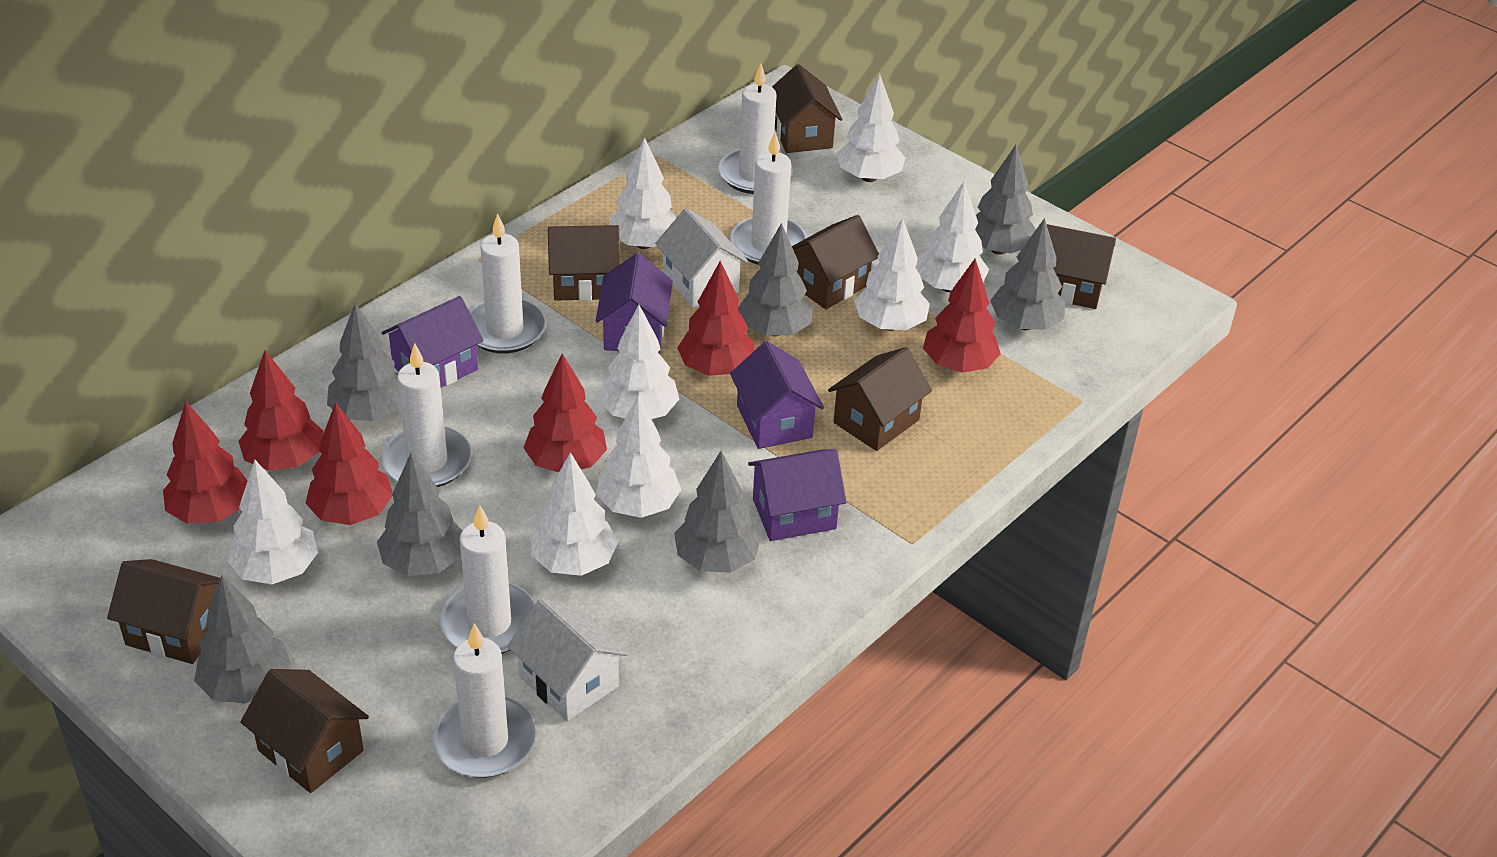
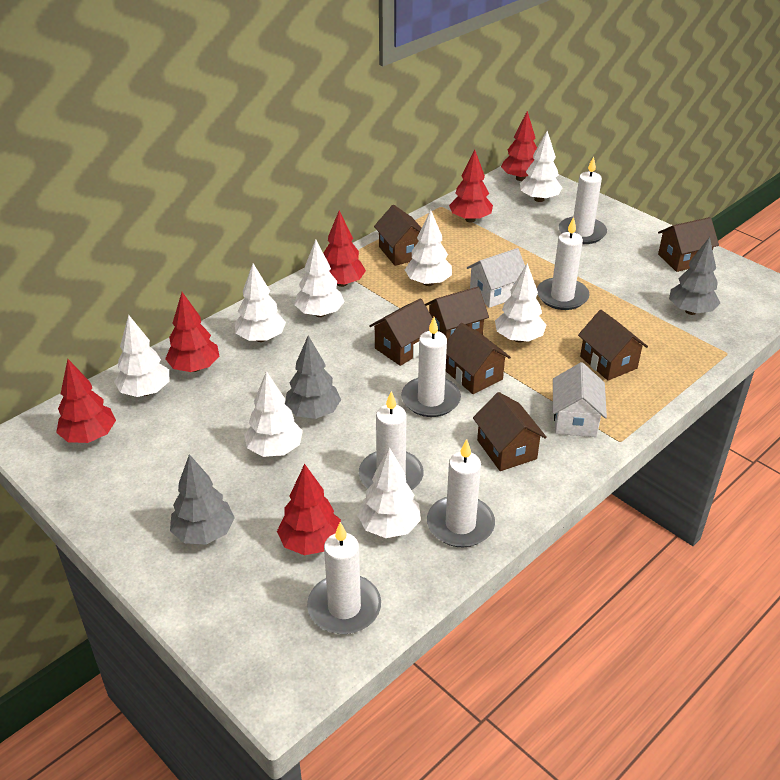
grey tree: [194,575,291,704] [327,303,401,421] [377,453,463,576] [674,451,761,573] [738,223,813,336] [975,145,1036,255] [990,218,1065,330] = 7 -> [170,454,235,545] [285,336,341,419] [669,237,720,315] = 3
purple house: [381,296,483,388] [596,253,673,353] [730,341,824,449] [748,449,847,541] = 4 -> none = 0

